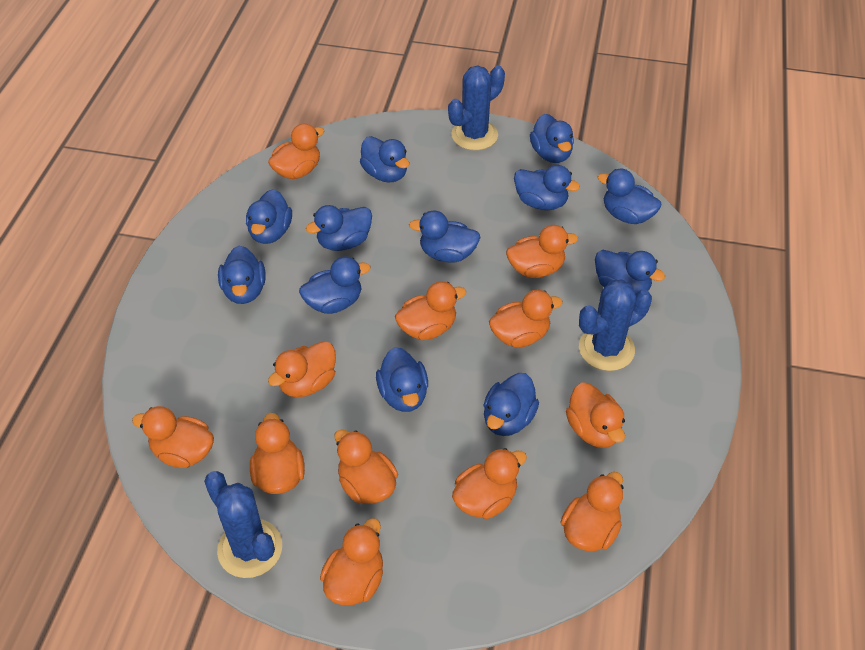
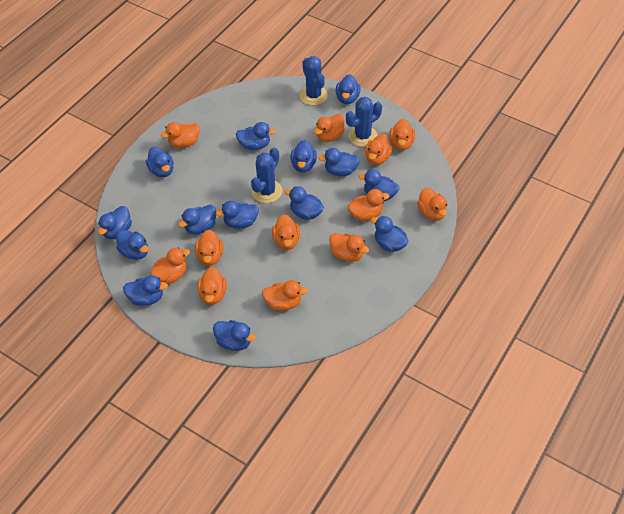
blue duck: [218,246,266,304] [246,189,292,244] [299,256,370,314] [306,205,372,251] [360,136,410,183] [376,347,428,412] [409,211,481,263] [483,373,539,436] [514,165,580,210] [530,114,574,163] [595,250,665,294] [597,169,661,224] = 12 -> [98,206,132,239] [116,230,149,260] [123,275,168,306] [146,147,174,177] [178,205,216,234] [213,320,256,351] [216,201,259,229] [236,122,276,150] [284,186,324,220] [290,140,317,172] [318,148,360,176] [336,74,360,104] [358,169,399,201] [371,216,409,252] = 14

